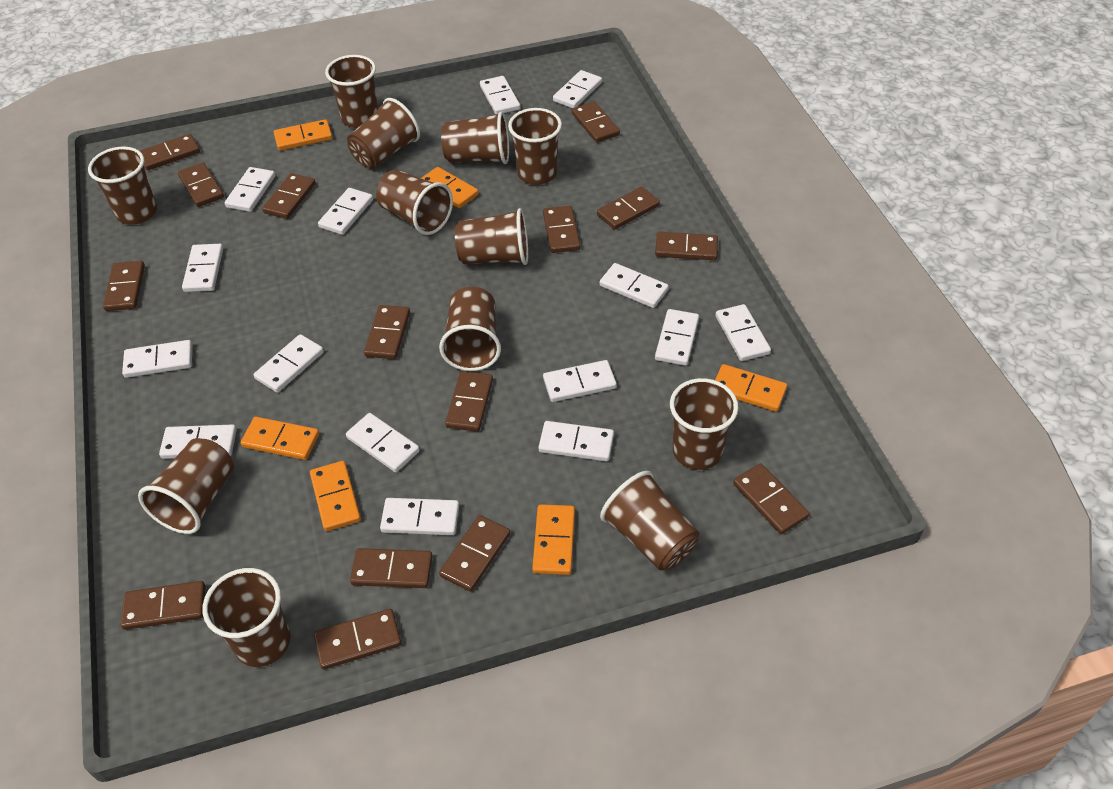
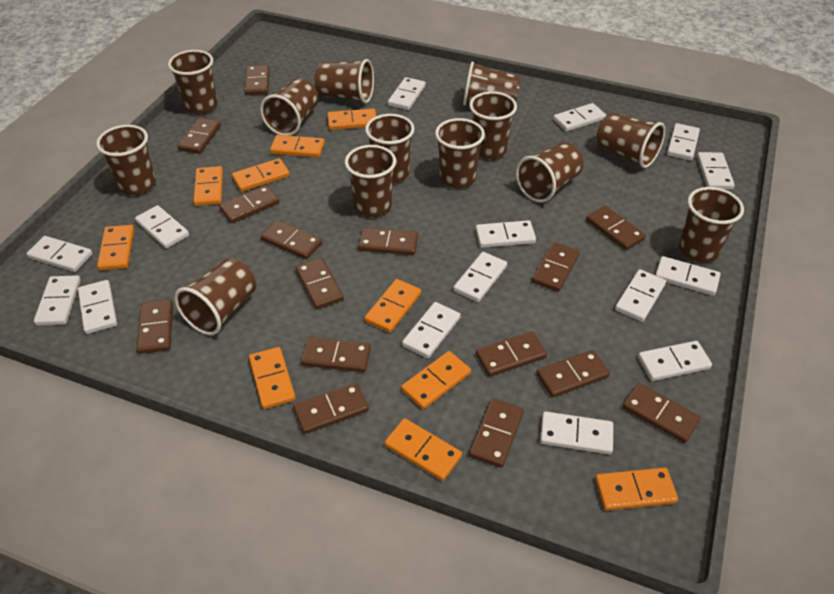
brown cup: [88,146,157,224] [138,438,234,534] [203,568,291,667] [325,55,378,128] [347,98,420,169] [376,169,453,235] [439,287,501,371] [441,112,509,164] [455,208,528,265] [508,108,562,185] [600,471,699,570] [670,378,739,470] = 12 -> [96,125,156,195] [168,50,218,114] [174,258,256,335] [260,78,319,136] [315,59,374,104] [345,145,396,217] [365,114,415,183] [435,118,485,188] [463,62,521,106] [469,91,517,159] [516,142,583,203] [597,112,665,168] [679,187,744,263] = 13
orange domino: [241,417,319,460] [274,119,333,151] [310,461,361,531] [421,167,479,208] [532,504,575,575] [715,364,787,412] = 6 -> [97,225,134,270] [193,166,223,206] [232,158,290,192] [249,347,296,409] [270,135,325,158] [327,108,376,130] [365,279,421,333] [385,418,462,481] [401,351,471,409] [595,467,678,511] = 10

